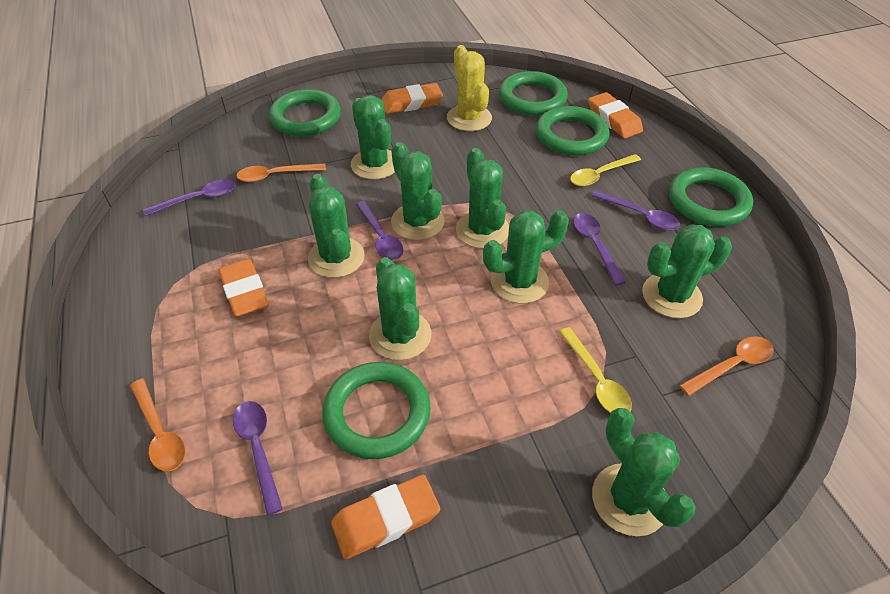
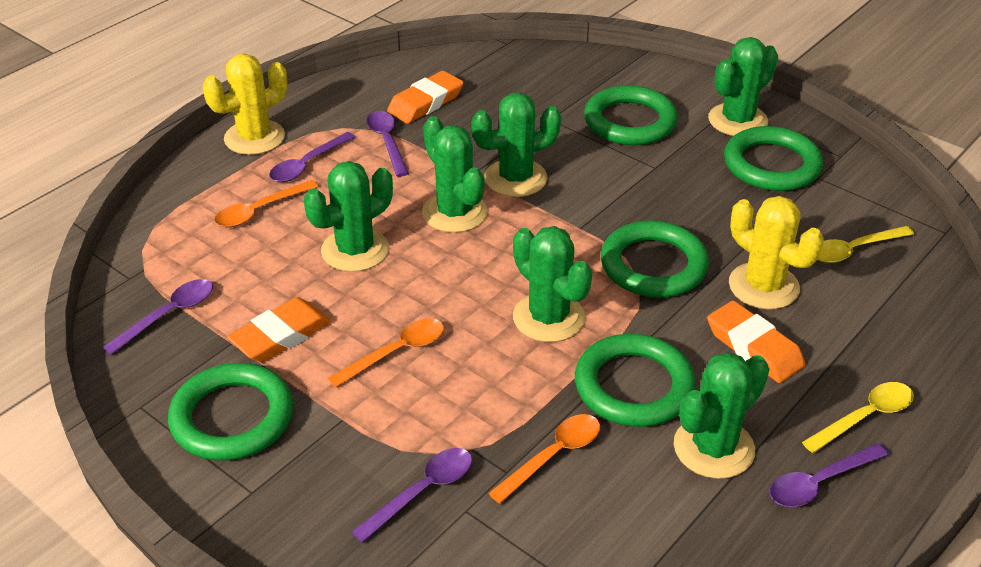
green cactus: [308,174,365,278] [351,95,395,180] [369,257,432,360] [391,142,445,240] [456,148,509,249] [483,211,569,304] [592,408,696,536] [642,224,732,318] = 8 -> [304,161,393,272] [422,116,488,233] [471,93,561,197] [513,226,592,342] [674,352,769,479] [708,37,778,136] = 6
orange eraser: [218,259,269,317] [331,475,440,559] [381,83,443,114] [588,92,643,138] = 4 -> [227,297,331,362] [387,71,464,124] [707,300,806,383] = 3
yellow cactus: [447,45,492,131] = 1 -> [203,54,287,155] [729,196,824,309] = 2

